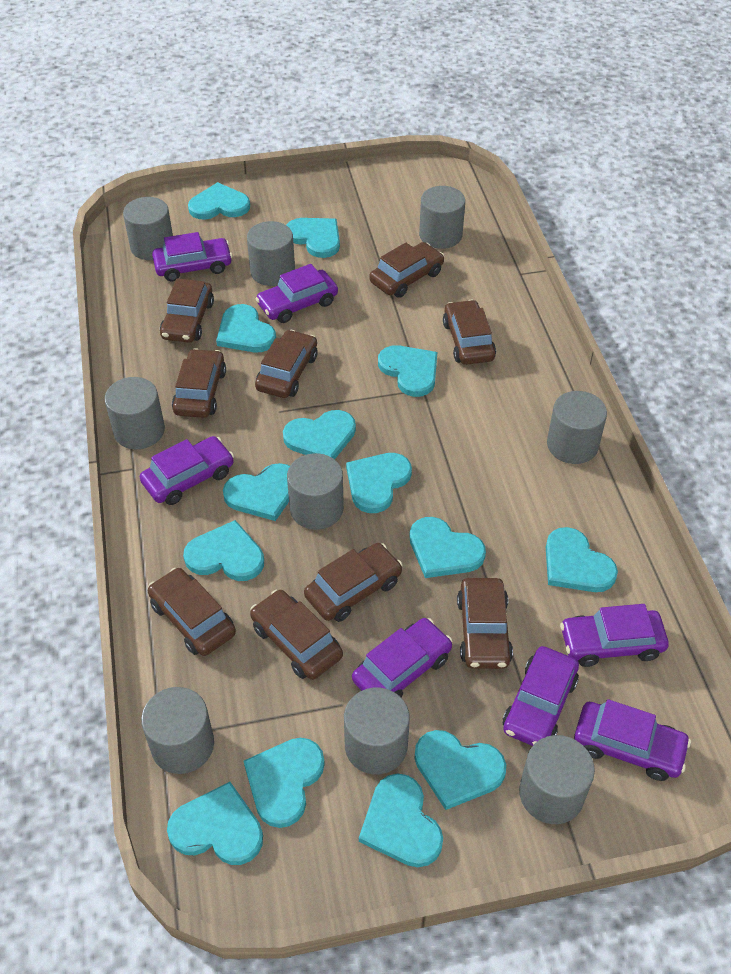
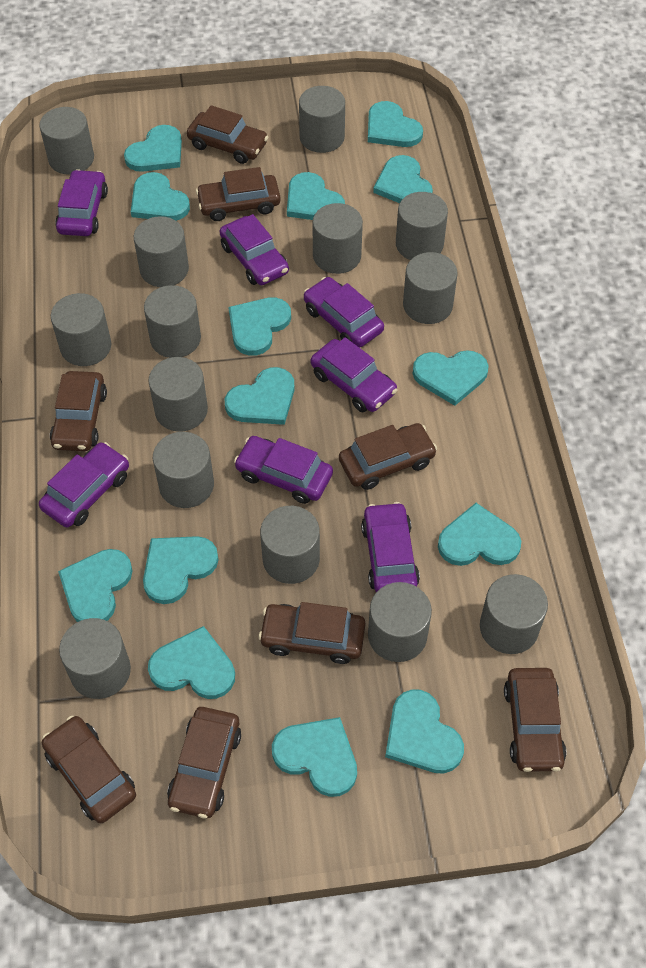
brown car: [148,568,236,656] [160,278,214,343] [172,348,226,418] [250,590,343,680] [255,330,317,398] [304,543,403,622] [369,242,444,298] [443,300,496,365] [457,578,513,669] = 9 -> [42,716,136,823] [50,371,107,451] [167,707,241,818] [187,105,268,164] [196,167,281,221] [259,602,366,664] [339,423,437,490] [504,668,567,772] = 8
grey cylinder: [105,377,165,449] [123,197,173,260] [141,687,214,774] [247,221,295,286] [287,453,344,530] [344,687,410,775] [419,186,465,249] [519,735,595,824] [547,391,607,464] = 9 -> [39,107,94,175] [51,293,111,366] [59,618,131,699] [134,216,189,287] [144,285,201,358] [148,357,208,432] [153,432,214,508] [260,506,320,584] [299,86,345,153] [312,203,363,274] [368,582,432,662] [396,192,448,260] [403,252,457,324] [480,574,548,654] = 14

